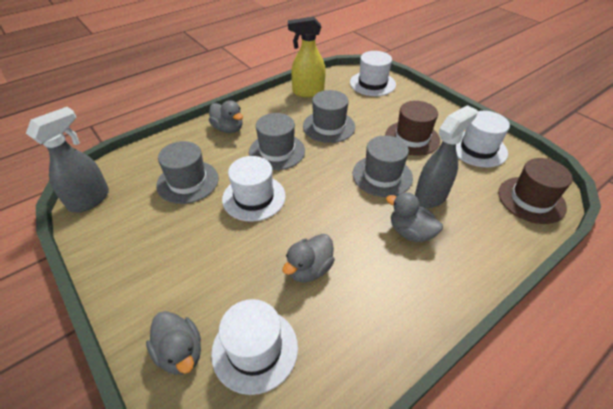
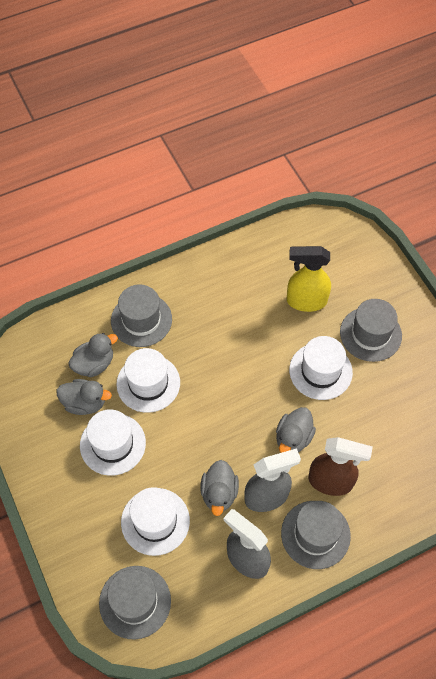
brown hat: [385,101,440,156] [498,158,572,224] = 2 -> none = 0
brown spray bottle: none = 0 -> [309,437,373,496] = 1

